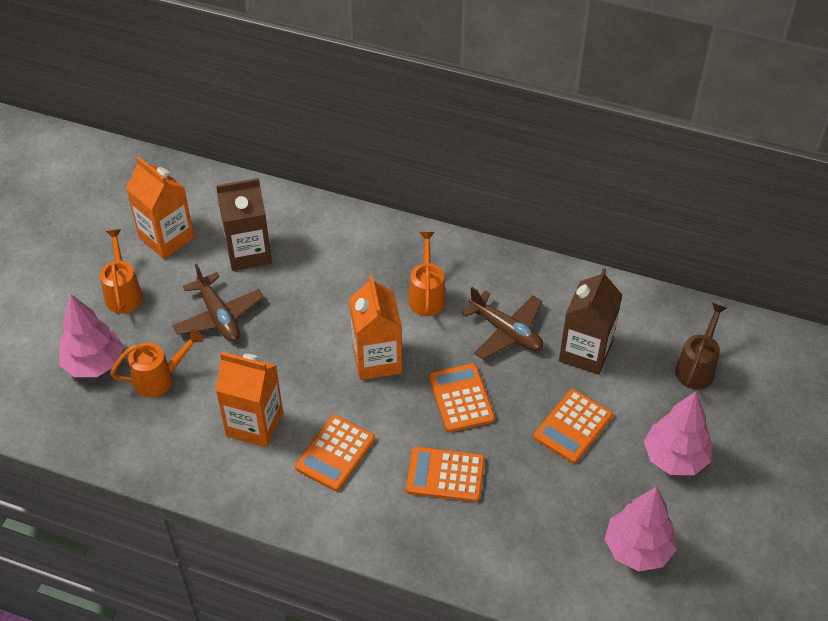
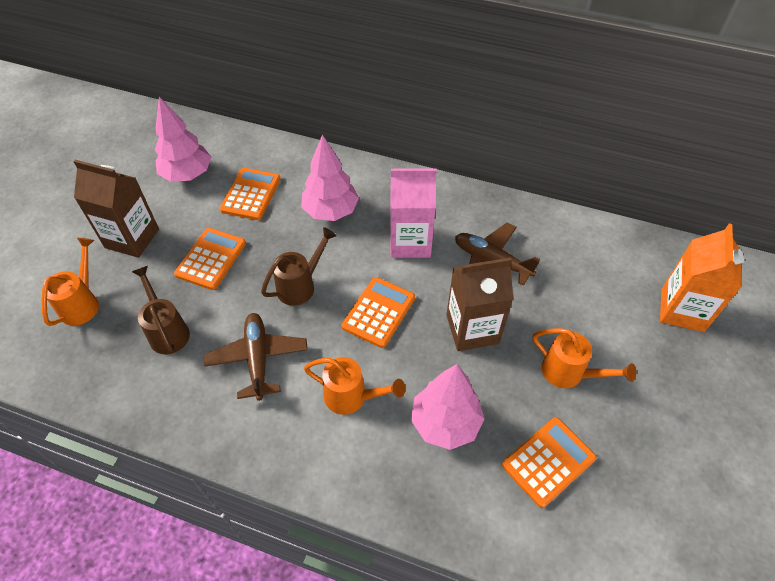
brown watering can: [675,303,727,389] = 1 -> [132,266,190,354] [261,227,336,306] = 2
orange carton: [126,156,194,259] [215,352,283,447] [349,275,402,380] = 3 -> [660,223,744,332] = 1
pink carton: none = 0 -> [390,169,437,258] = 1

